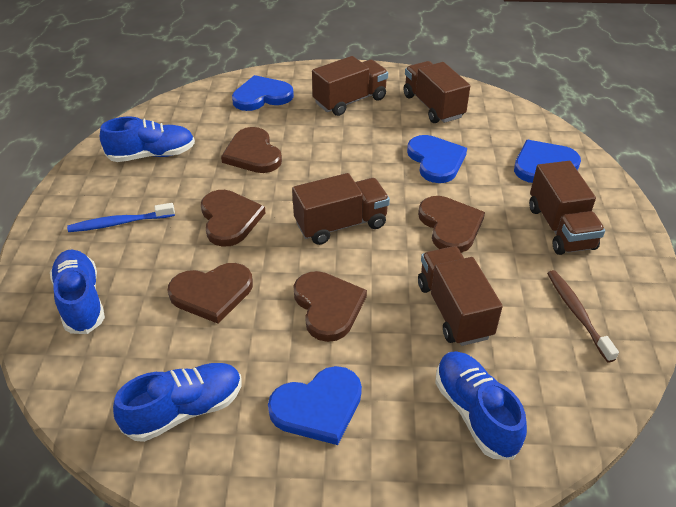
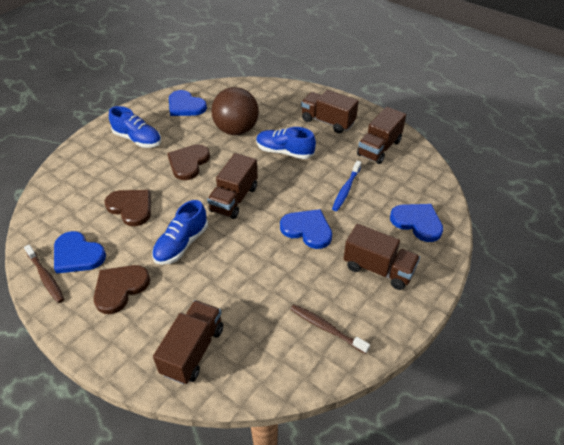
blue shoe: [50,250,105,334] [100,116,195,162] [113,363,241,442] [435,351,527,460] = 4 -> [109,106,161,148] [152,200,208,265] [256,127,316,159] = 3
brown ball: none = 0 -> [211,87,259,135] = 1
brown heart: [168,263,253,324] [201,190,266,247] [221,127,282,173] [293,271,367,342] [418,196,485,253] = 5 -> [94,265,150,314] [105,190,151,226] [167,144,210,180] = 3
brown toothbrush: [547,270,619,362] = 1 -> [24,245,64,303] [290,304,370,354] = 2

